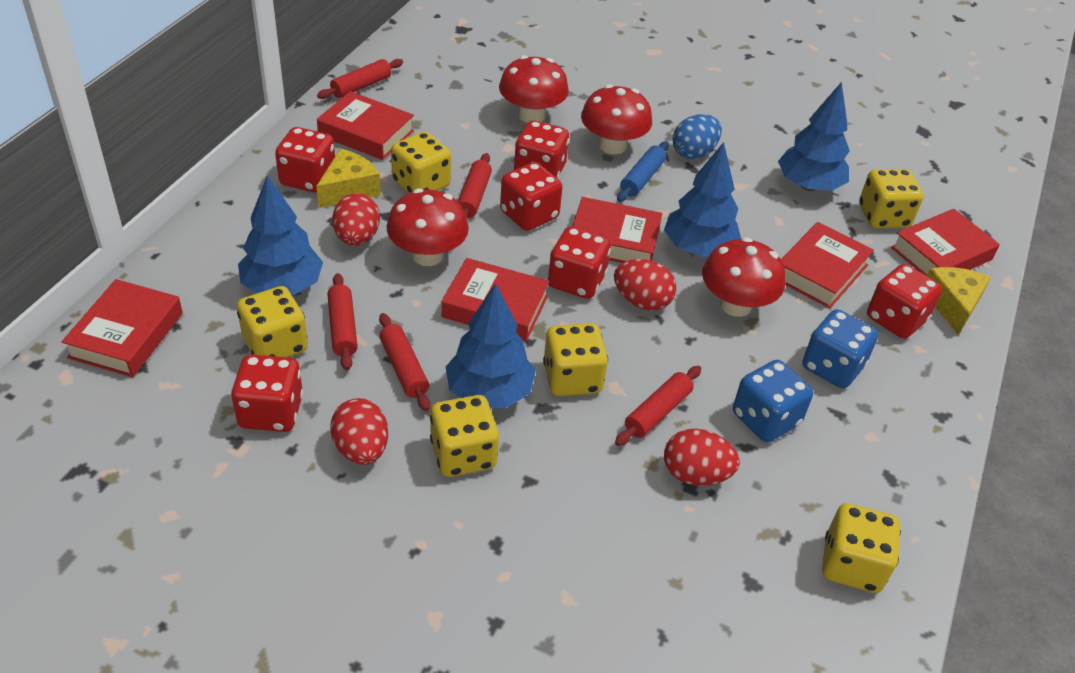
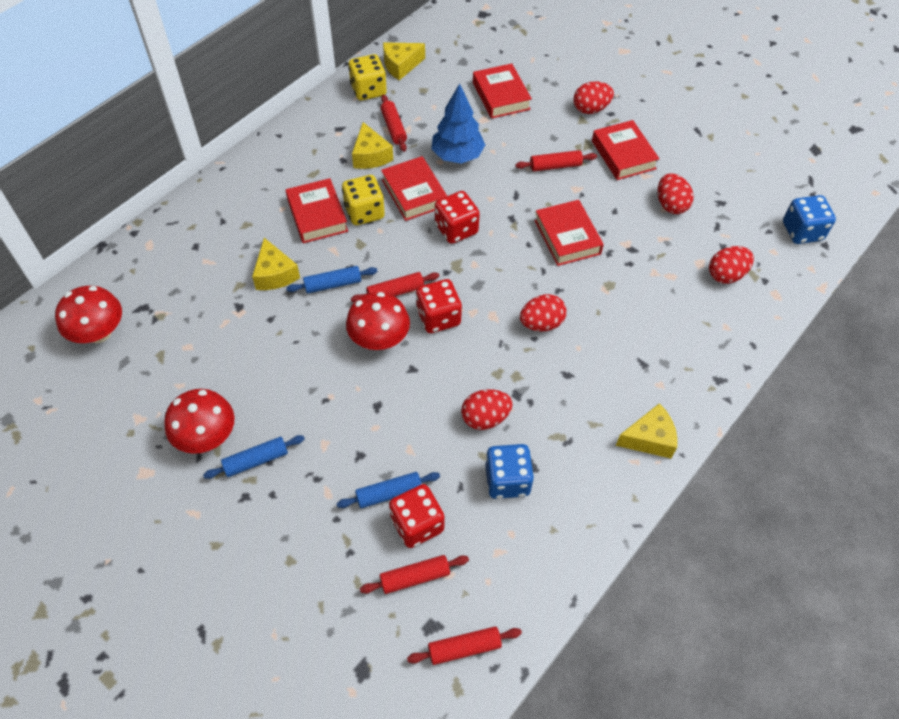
blue egg: [673,114,722,159] = 1 -> none = 0
blue rolling pin: [617,141,669,202] = 1 -> [203,435,305,479] [287,266,378,293] [336,472,440,508] = 3
blue tree: [238,175,323,296] [446,283,536,408] [664,142,741,257] [778,82,850,191] = 4 -> [432,83,485,164] = 1
red book: [62,279,183,377] [317,91,414,160] [442,258,549,341] [572,197,662,263] [781,222,874,308] [891,209,1000,276] = 6 -> [286,178,348,243] [381,156,447,221] [473,63,532,119] [535,200,604,266] [592,120,659,180] = 5
red dice: [231,354,303,432] [275,127,335,193] [500,162,563,231] [514,121,569,178] [548,227,611,299] [867,264,942,339] = 6 -> [389,484,445,548] [416,279,462,333] [435,191,480,244] = 3
red egg: [330,398,388,465] [332,193,380,246] [614,259,676,311] [664,429,740,486] = 4 -> [461,389,513,430] [520,294,567,332] [574,81,614,114] [658,173,694,214] [709,246,754,284] = 5
red mushroom: [387,188,469,266] [499,55,569,123] [581,84,652,154] [702,237,785,317] = 4 -> [55,286,122,343] [164,389,235,454] [346,292,410,350] = 3
yellow cheese: [316,149,381,208] [927,267,991,335] = 2 -> [252,238,300,290] [352,122,393,169] [383,42,425,80] [616,403,677,459] = 4
yellow dice: [237,286,308,357] [391,132,451,193] [430,395,499,477] [543,323,608,396] [822,503,901,593] [859,169,924,229] = 6 -> [342,175,385,225] [348,54,387,101] = 2

